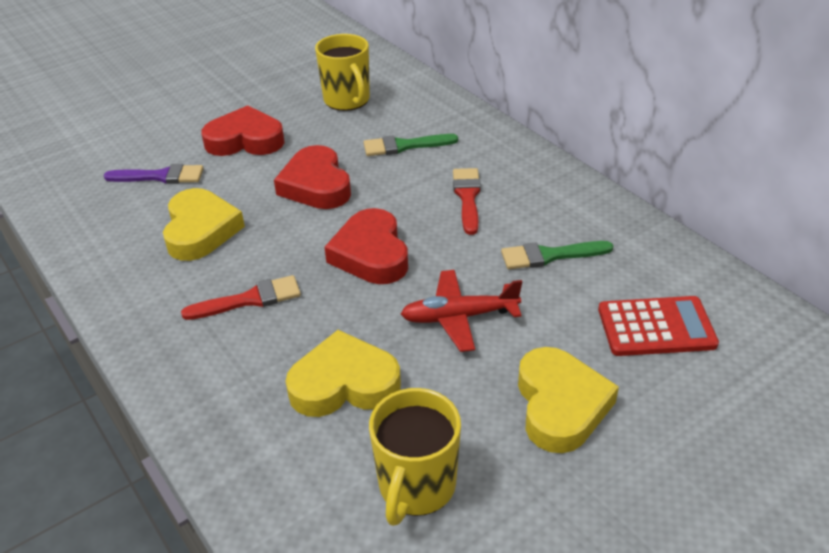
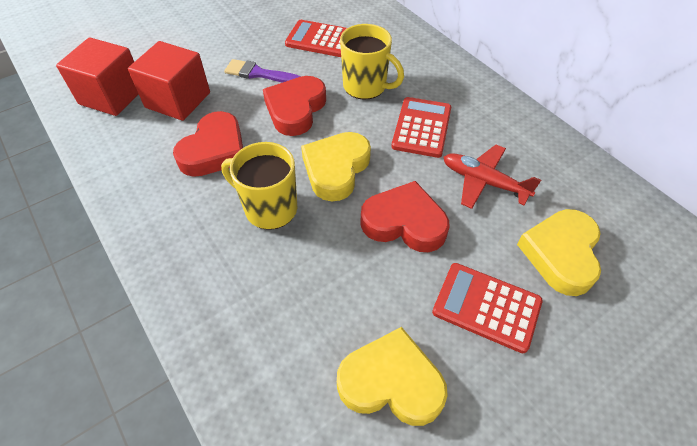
green brush: [363,134,458,156] [501,241,613,269] = 2 -> none = 0
red brush: [181,275,301,320] [453,168,481,235] = 2 -> none = 0
red calculator: [598,296,719,356] = 1 -> [285,20,347,57] [391,97,451,158] [432,263,543,353] = 3
red cube: none = 0 -> [56,37,138,116] [128,41,210,121] = 2

